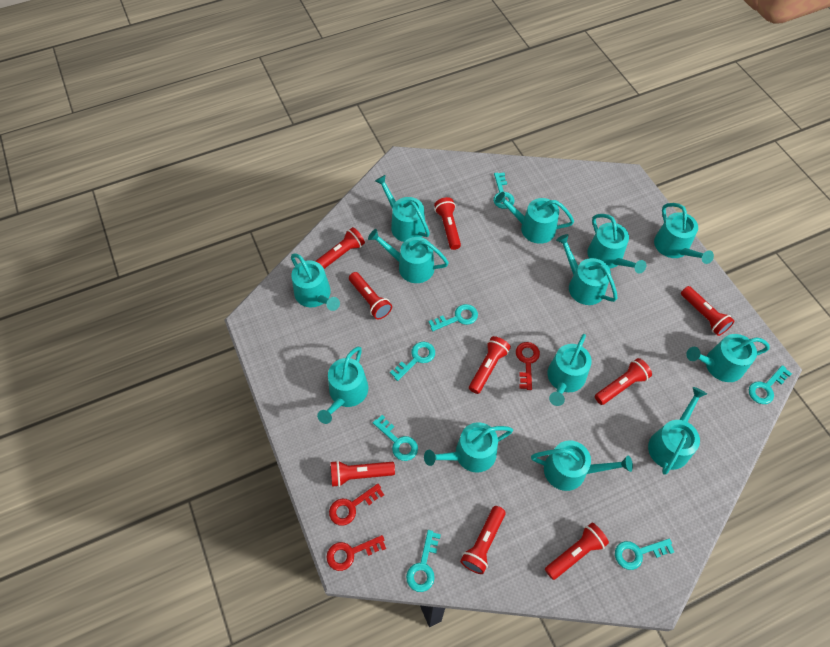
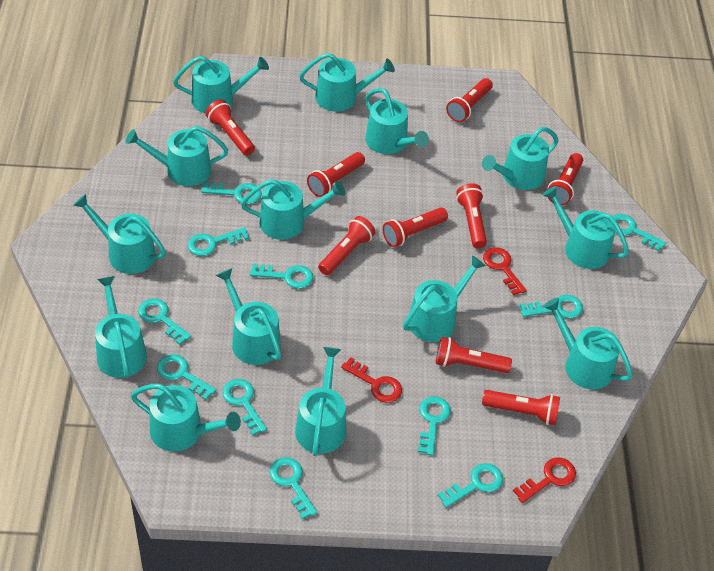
turquoise key: [373,415,418,461] [390,342,435,381] [406,530,441,592] [428,304,478,331] [493,172,515,209] [615,539,674,570] [749,365,792,404] = 7 -> [138,298,191,345] [157,354,216,400] [187,227,249,256] [201,181,262,204] [222,379,267,436] [250,264,313,289] [269,457,317,519] [418,396,451,456] [438,463,503,508] [520,295,583,319] [613,214,666,251] = 11
turquoise watering can: [291,254,340,311] [317,347,368,424] [368,229,449,283] [375,175,430,242] [424,422,513,473] [495,192,574,244] [531,440,633,491] [547,334,592,406] [556,234,618,305] [587,214,646,274] [648,387,707,475] [654,203,714,264] [686,334,770,382] = 13 -> [73,194,166,274] [95,276,147,378] [125,126,228,186] [131,384,241,452] [173,56,269,113] [216,268,281,365] [241,179,345,240] [295,347,346,456] [299,53,395,112] [365,88,429,154] [403,255,486,342] [482,127,558,190] [542,186,629,269] [543,298,633,389] = 14

